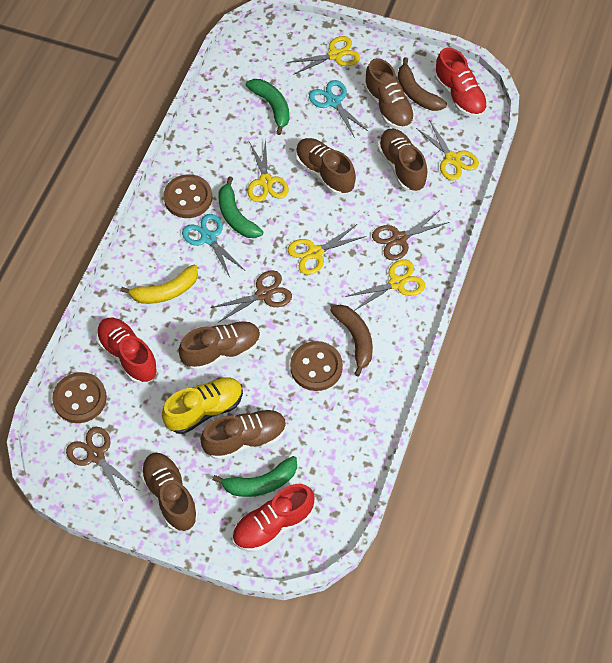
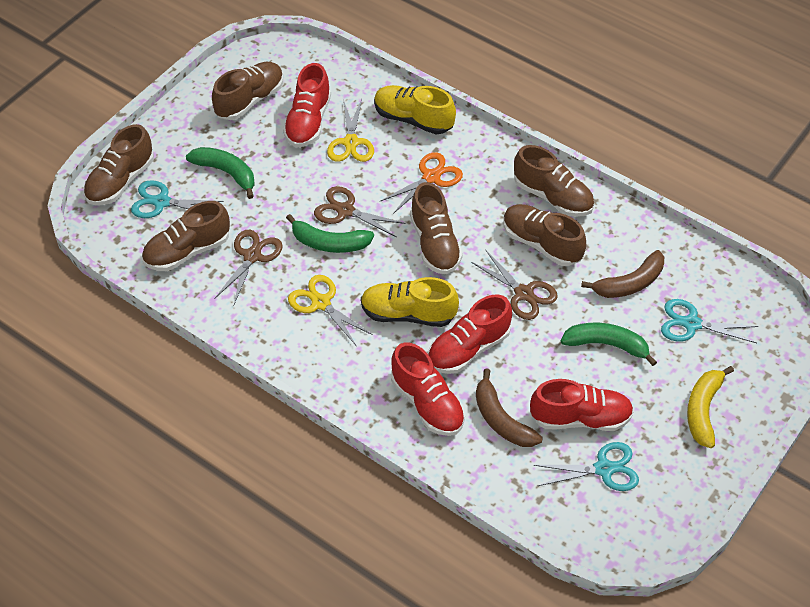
brown button: [52,372,107,423] [163,174,212,218] [290,341,343,391] = 3 -> none = 0
orange scissors: none = 0 -> [381,152,463,214] = 1
red shoe: [96,318,158,384] [232,484,315,552] [434,47,488,118] = 3 -> [283,63,331,147] [391,343,465,436] [428,294,512,374] [530,379,634,431] = 4
turquoise scissors: [182,214,246,279] [309,80,369,138] = 2 -> [131,180,224,218] [533,442,639,491] [661,299,759,343] = 3
yellow scissors: [247,138,289,202] [287,36,360,75] [288,224,366,275] [345,259,425,311] [416,120,479,180] = 5 -> [288,275,373,345] [327,99,374,162] = 2
yellow shoe: [162,377,243,434] = 1 -> [361,277,459,327] [374,85,456,134] = 2

